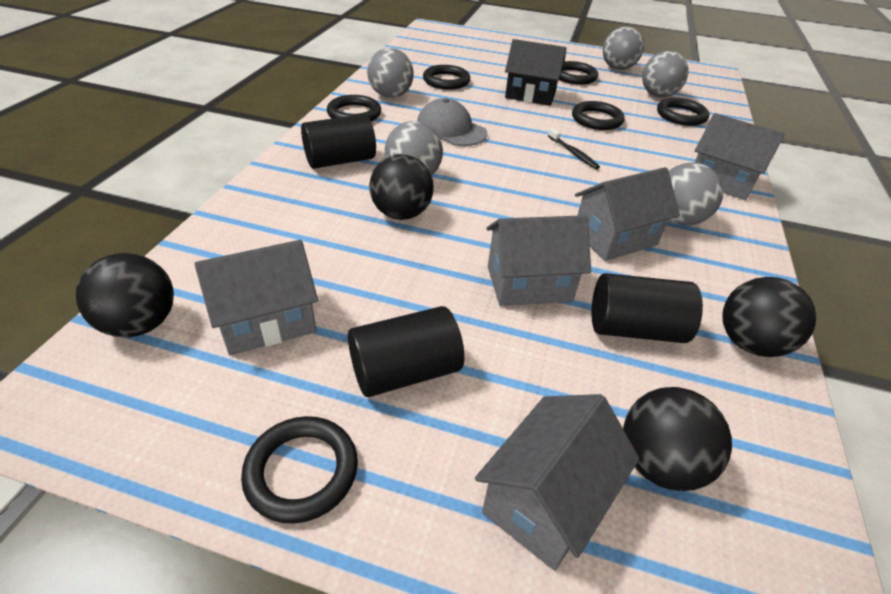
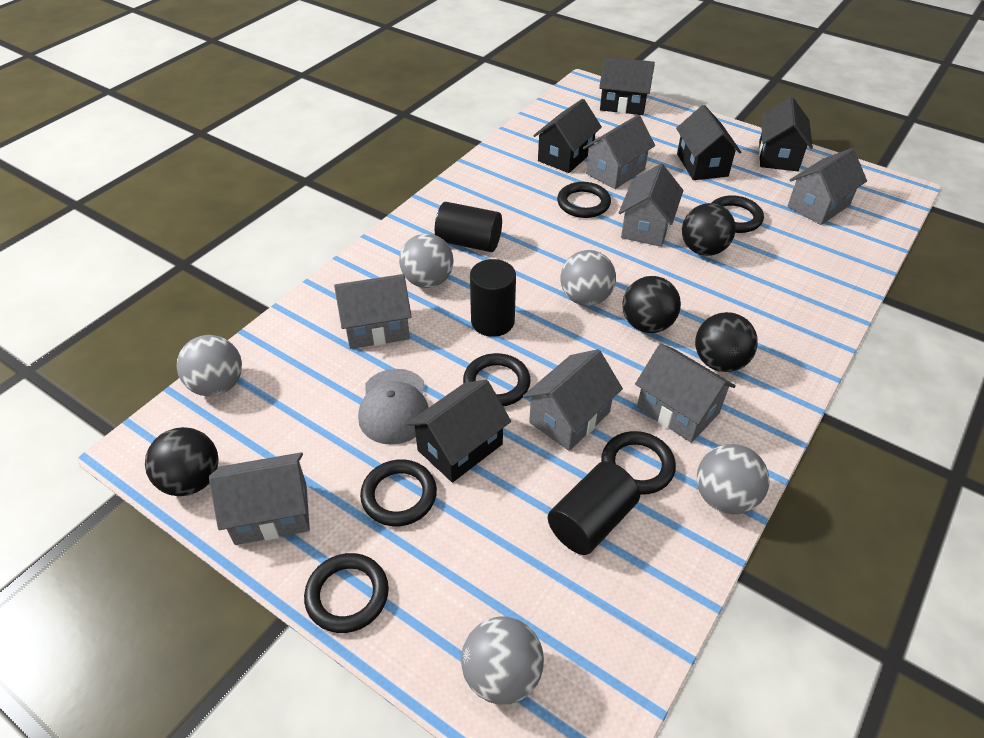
black house: [505,39,566,106] = 1 -> [407,380,511,482] [533,99,602,173] [599,57,655,115] [676,105,741,180] [759,97,813,171] = 5
black toothbrush: [548,128,600,169] = 1 -> none = 0
grey house: [194,240,318,355] [475,394,639,570] [486,215,591,306] [575,167,680,261] [694,113,785,200] = 5 -> [209,452,310,545] [334,274,412,349] [523,349,623,451] [583,115,655,189] [619,163,683,247] [635,344,736,443] [787,148,867,225] = 7

